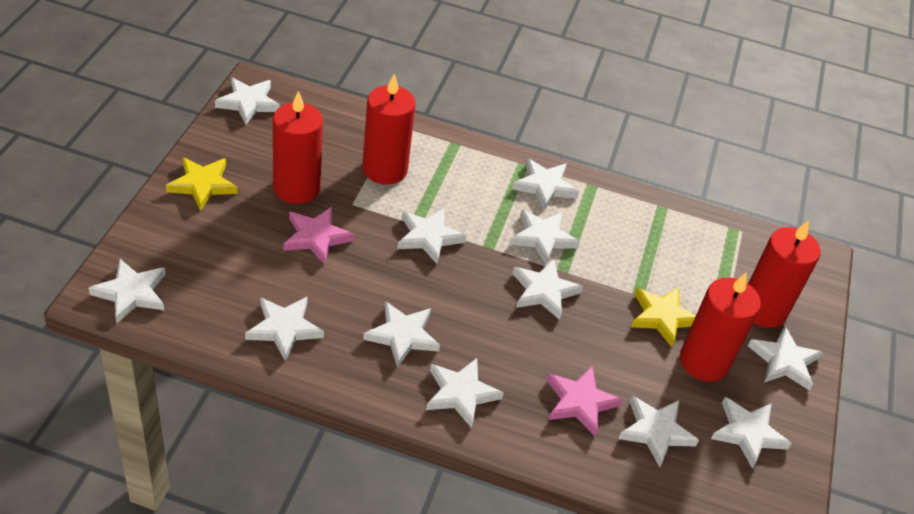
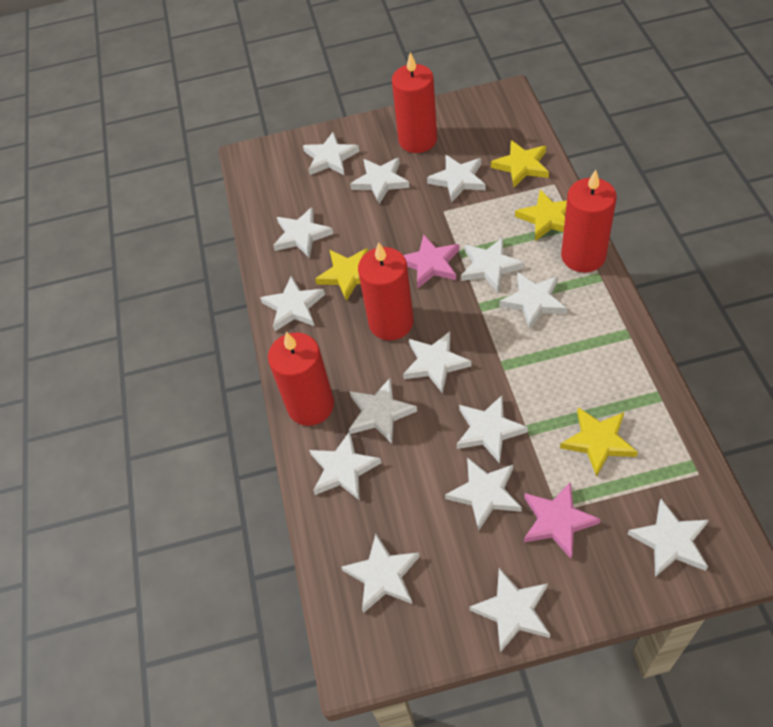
white star: [89,259,166,323] [215,77,280,125] [245,297,324,361] [363,301,440,368] [397,208,467,264] [426,358,504,428] [510,209,580,264] [512,158,579,210] [512,259,583,320] [618,396,699,467] [711,397,792,469] [748,326,823,391] = 12 -> [260,276,325,331] [273,207,333,258] [303,132,360,175] [309,431,381,501] [341,534,420,613] [349,378,417,443] [350,158,410,204] [403,331,471,394] [427,155,486,202] [445,457,522,531] [457,395,528,463] [461,237,525,292] [469,568,550,653] [499,272,567,329] [628,499,709,577] = 15
yellow star: [166,157,238,211] [631,287,696,347] = 2 -> [315,248,368,301] [491,140,549,187] [515,190,567,241] [560,407,638,477] = 4

